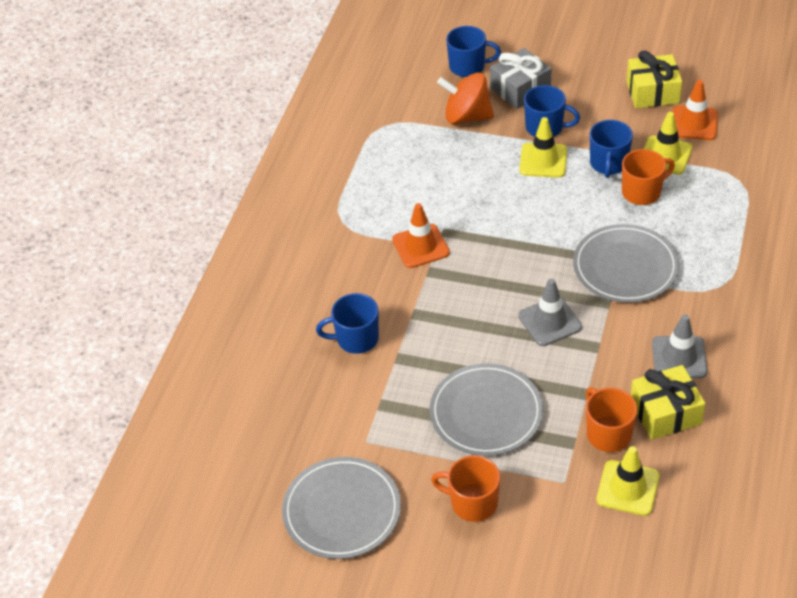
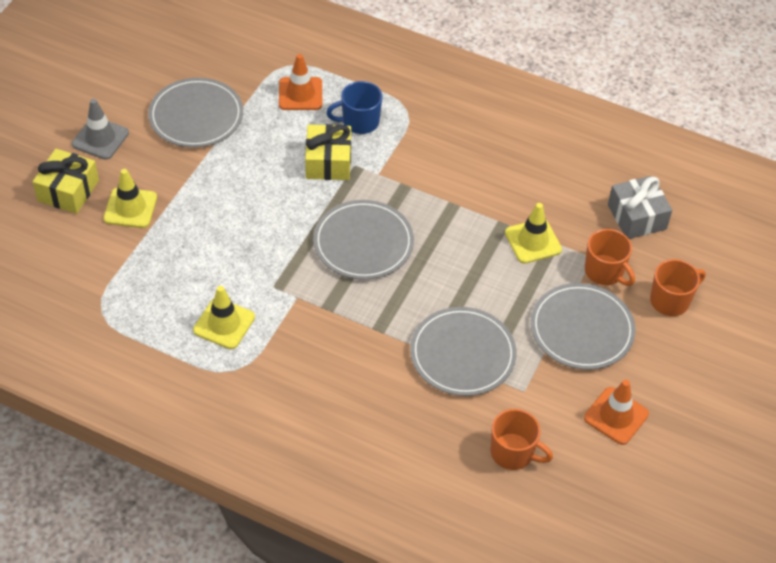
blue mug: [316,293,379,354] [446,26,501,77] [524,85,580,137] [590,120,633,178] = 4 -> [326,81,382,134] = 1
grey plate: [282,457,401,559] [430,363,543,456] [573,224,679,303] = 3 -> [148,78,243,148] [313,200,414,280] [410,307,517,396] [531,283,636,370] = 4
grey traffic cone: [518,278,582,346] [652,314,708,378] = 2 -> [72,99,129,160] = 1
orange spinning top: [437,72,494,124] = 1 -> none = 0

